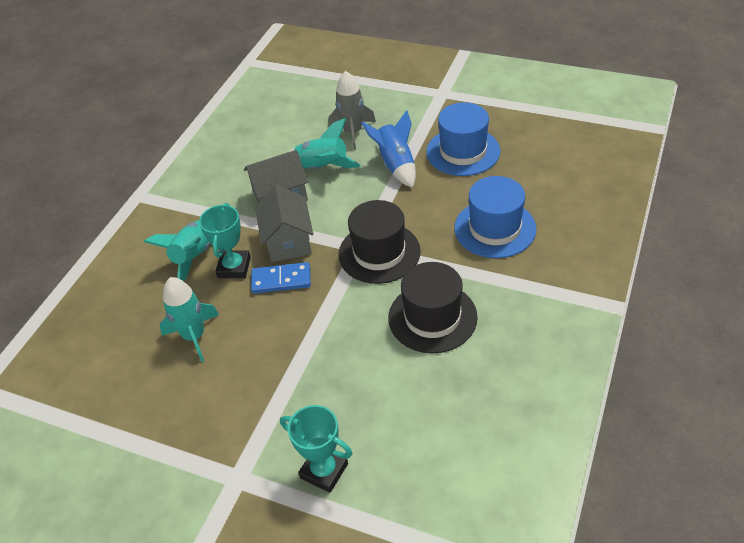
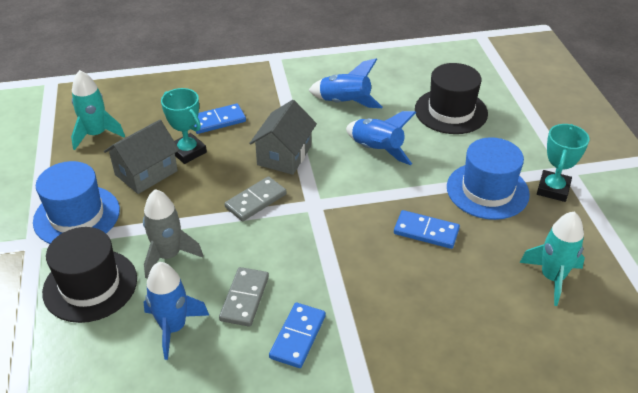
blue domino: [251,262,311,294] = 1 -> [194,104,246,134] [269,303,326,368] [394,210,460,249] = 3
blue rocket: [361,110,416,188] = 1 -> [144,262,209,360] [309,59,382,108] [346,111,417,165] = 3
grey domino: none = 0 -> [219,267,269,327] [225,176,287,221] = 2
turquoise rocket: [144,221,210,281] [159,277,219,362] [289,118,361,169] = 3 -> [71,70,125,150] [520,211,585,306] = 2

